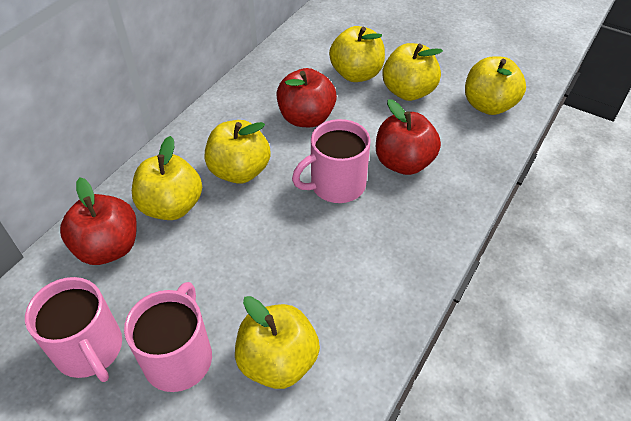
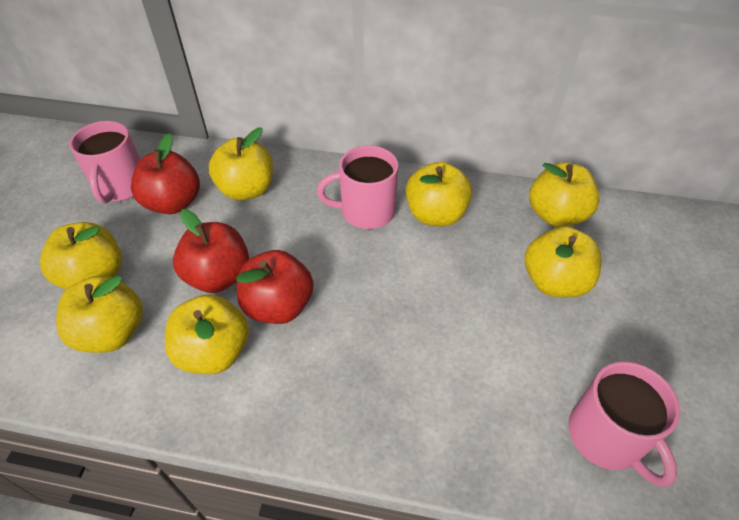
yellow apple: [132,136,202,220] [205,120,271,184] [235,296,320,389] [329,26,385,82] [382,43,443,101] [465,57,526,115] = 6 -> [40,222,122,290] [56,276,143,353] [165,294,249,374] [209,128,273,201] [406,162,472,226] [525,226,602,298] [529,162,600,227] = 7

